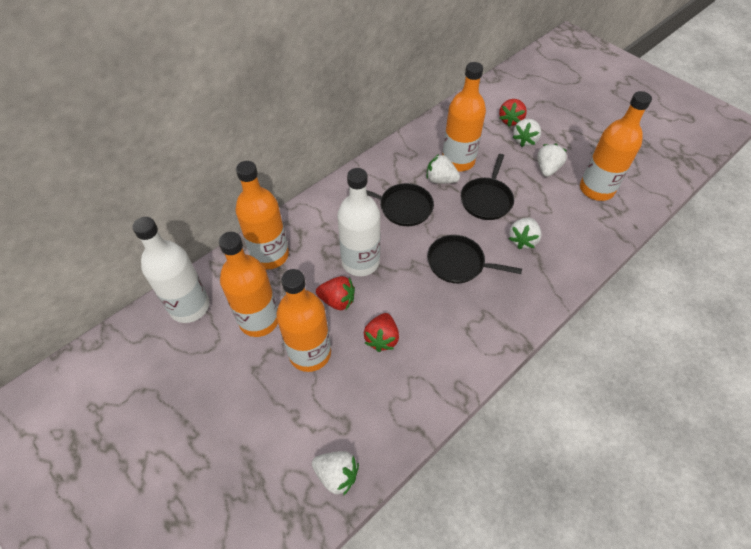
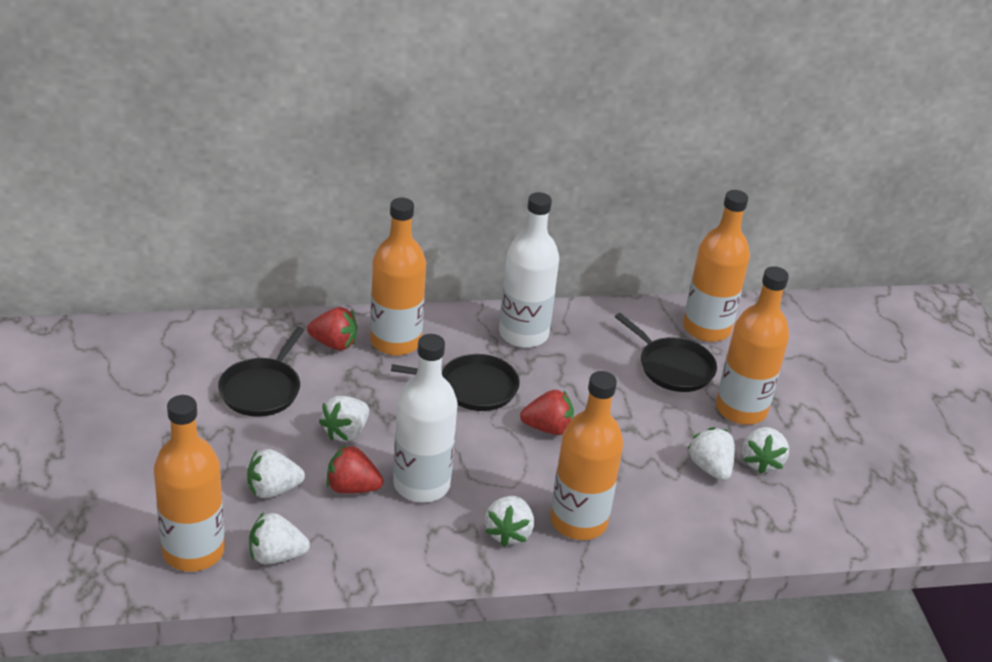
white strawberry: [312,451,359,496] [426,154,460,184] [509,218,542,249] [513,119,541,147] [537,144,567,177] = 5 -> [247,449,305,498] [249,512,310,564] [319,396,369,442] [485,496,534,547] [688,427,735,481] [742,427,789,474] = 6

